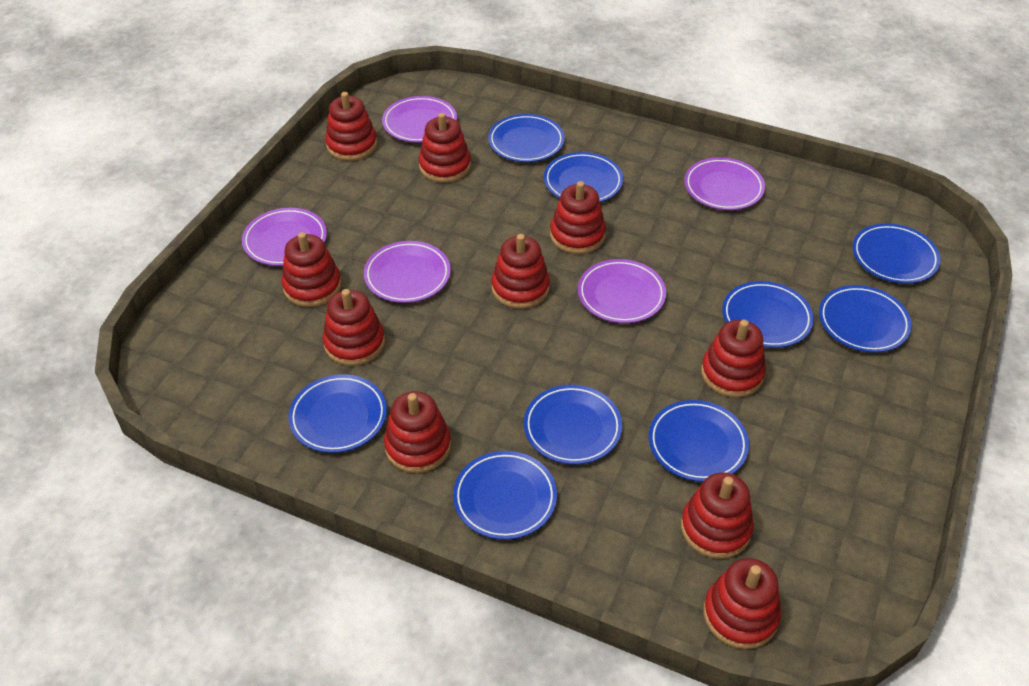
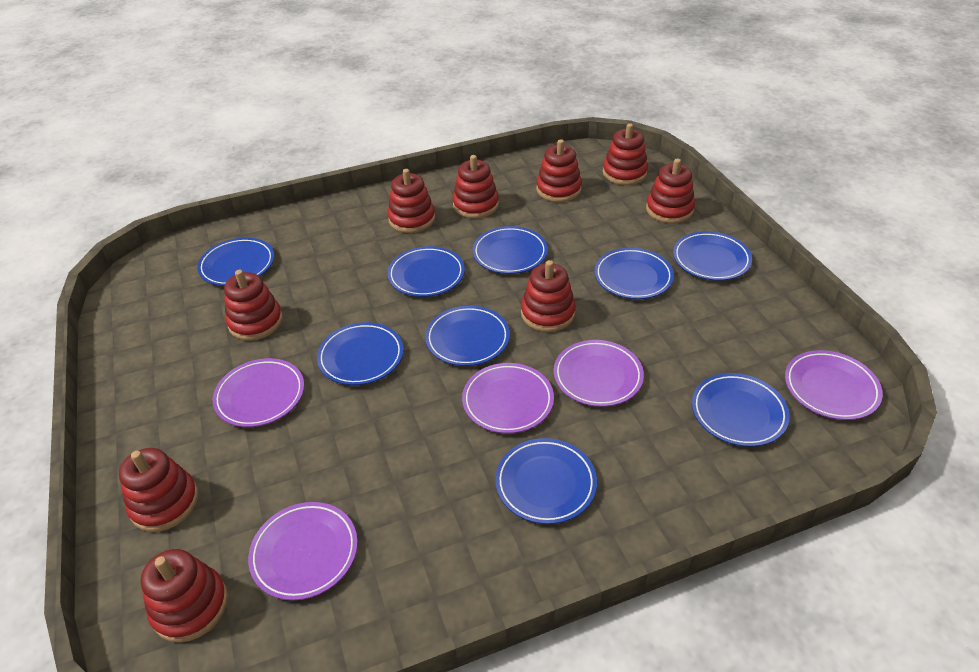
red stacking toy: [281,232,341,307] [322,289,385,366] [325,92,377,161] [384,391,451,473] [419,113,471,183] [491,234,550,309] [550,181,606,254] [681,472,754,559] [701,320,766,397] [703,558,781,649] = 10 -> [119,448,198,532] [141,549,228,643] [224,270,283,341] [387,169,435,233] [452,155,499,218] [521,260,576,332] [536,139,582,202] [603,123,648,185] [646,159,695,223] = 9

